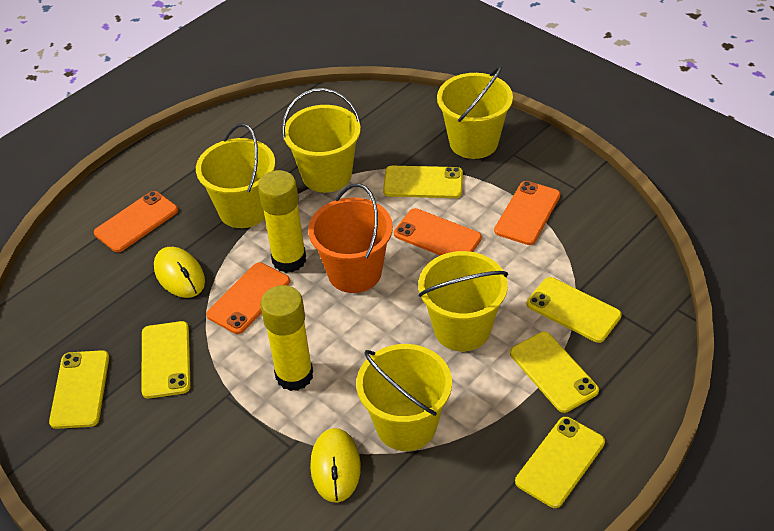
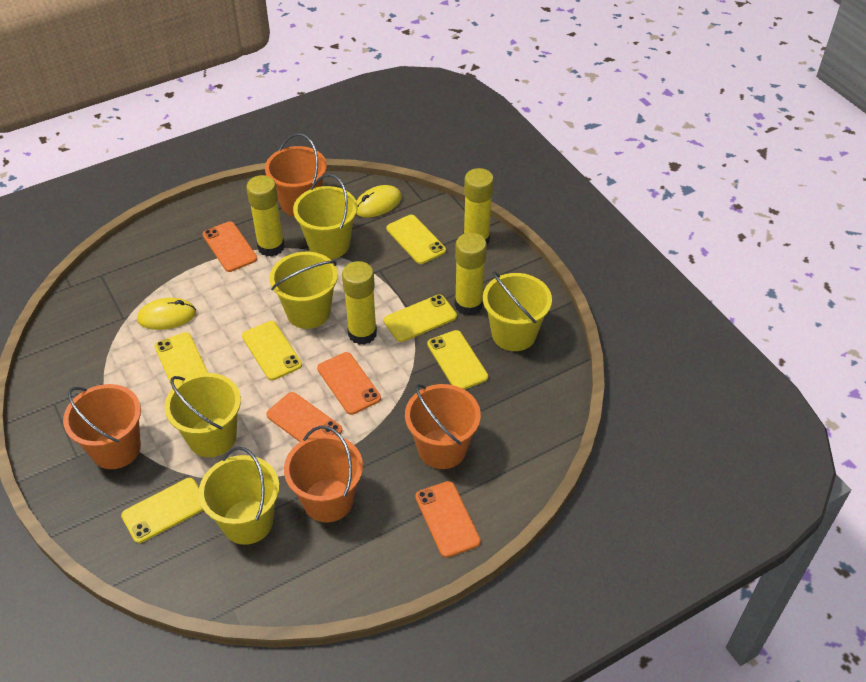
orange bucket: [308,184,393,293] = 1 -> [63,384,141,469] [265,133,327,216] [284,426,363,523] [405,384,481,469] = 4
yellow glue stick: [258,170,306,273] [260,285,313,391] = 2 -> [246,175,285,257] [342,261,377,345] [455,233,487,316] [463,168,494,246] = 4

